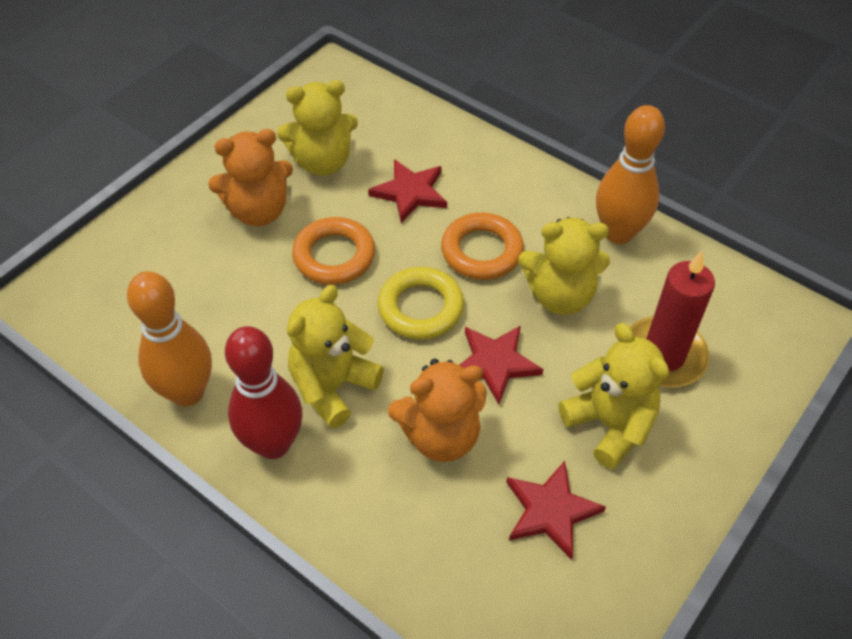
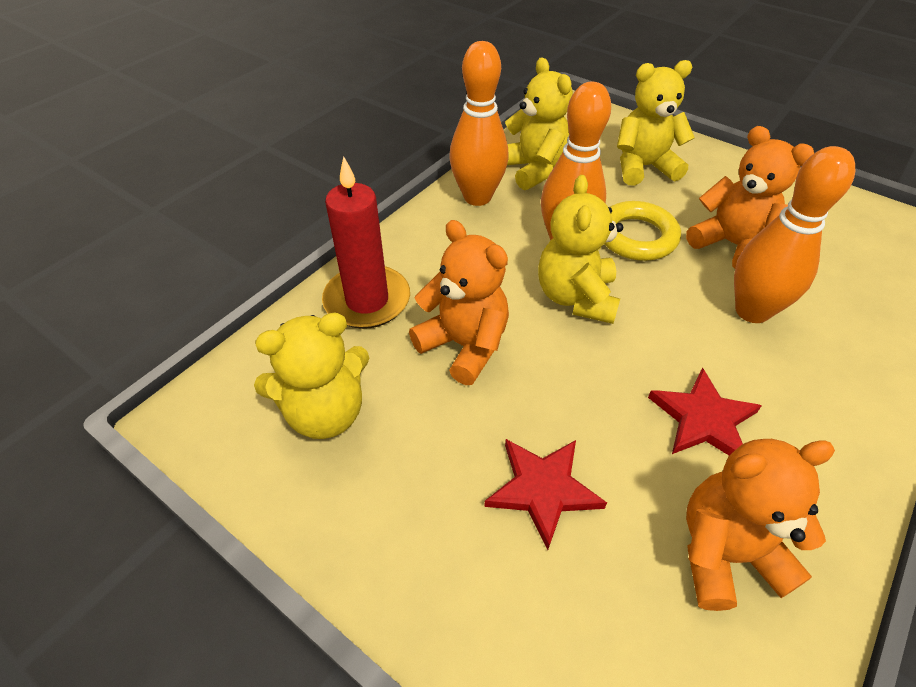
orange bowling pin: [127,271,212,407] [596,105,665,244] = 2 -> [449,41,509,206] [541,82,611,241] [734,146,855,323] = 3
orange ring: [292,217,375,285] [441,213,524,280] = 2 -> none = 0
orange teddy bear: [208,129,293,226] [388,359,487,462] = 2 -> [409,220,509,385] [686,126,814,269] [686,439,835,611] = 3
red bowling pin: [225,326,302,459] = 1 -> none = 0
red star: [368,159,447,223] [460,325,543,404] [506,461,606,560] = 3 -> [484,439,607,550] [648,367,762,455] = 2

